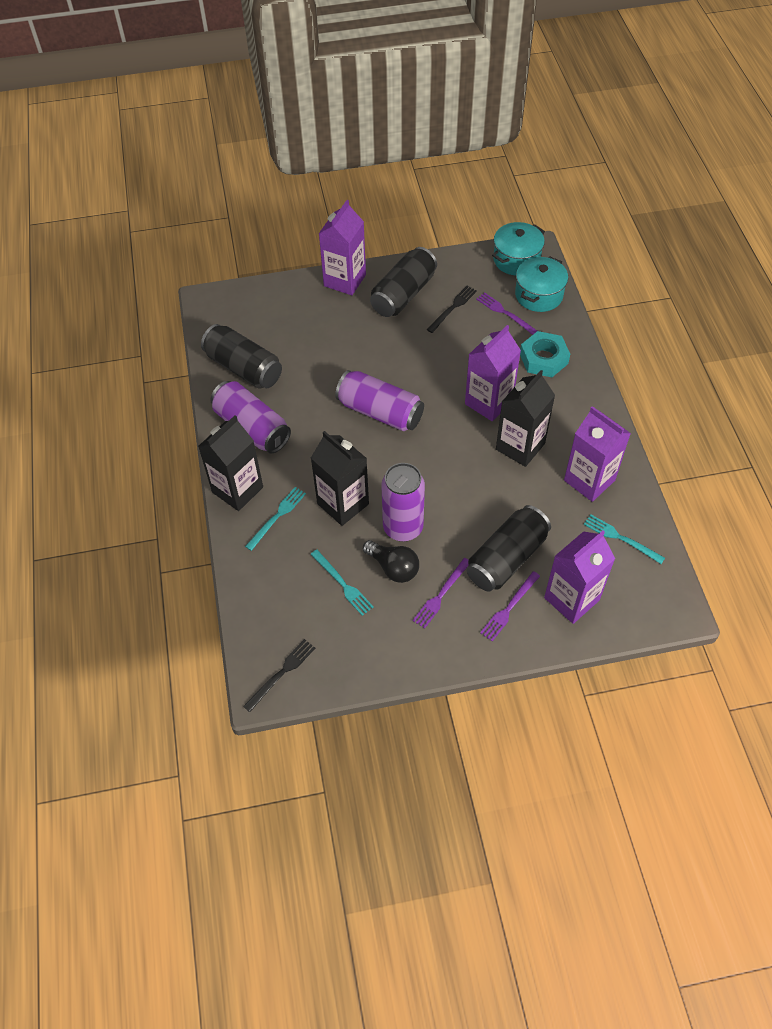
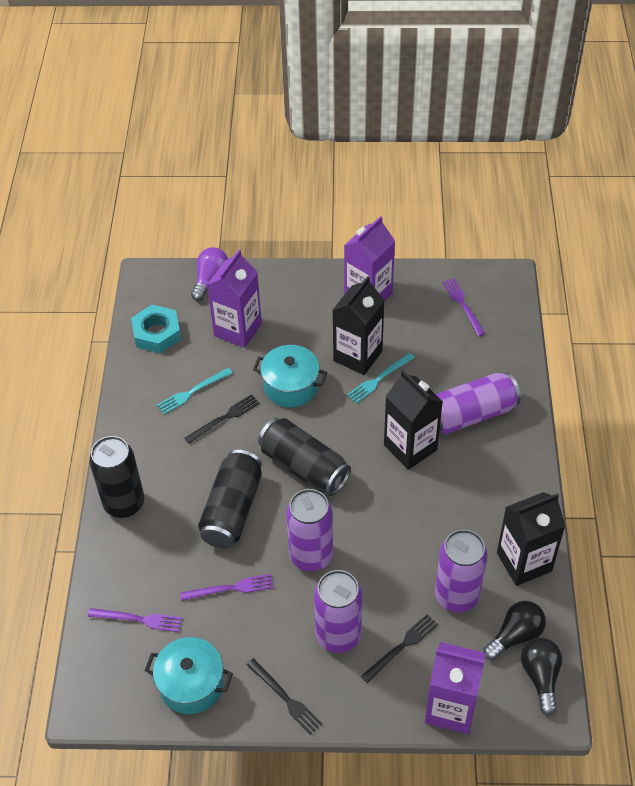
black fork: [243,639,315,712] [427,286,477,333] = 2 -> [184,394,260,444] [246,658,322,735] [361,614,438,683] = 3
black light bulb: [363,540,419,583] = 1 -> [483,601,546,660] [521,638,563,716] = 2
purple can: [210,381,291,454] [335,370,424,431] [381,463,425,542] = 3 -> [286,489,333,571] [314,570,362,653] [435,529,487,612] [436,372,521,434] = 4
purple carton: [319,200,366,295] [465,325,521,421] [544,531,615,624] [564,406,631,502] = 4 -> [207,250,262,348] [344,216,395,301] [425,642,486,734] = 3
purple light bulb: none = 0 -> [191,247,228,301] = 1
turquoise fork: [245,487,306,551] [310,550,374,616] [583,514,665,564] = 3 -> [157,368,232,414] [347,353,415,403] = 2

